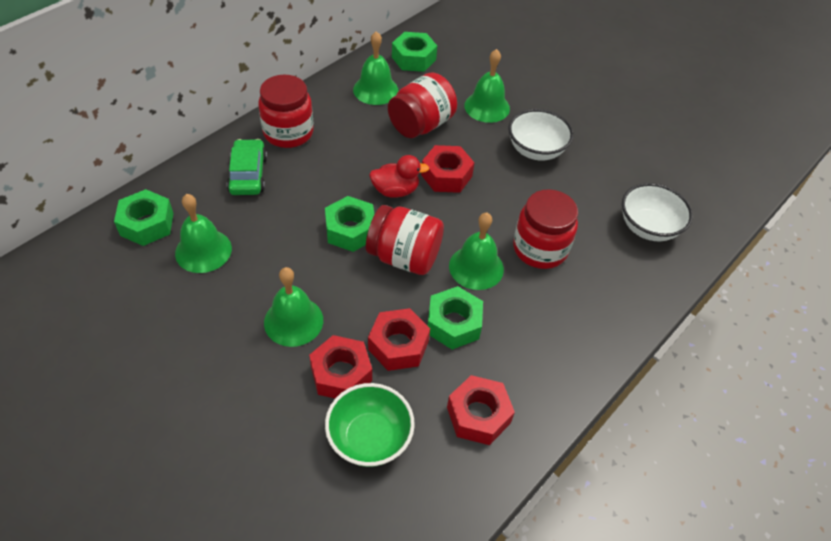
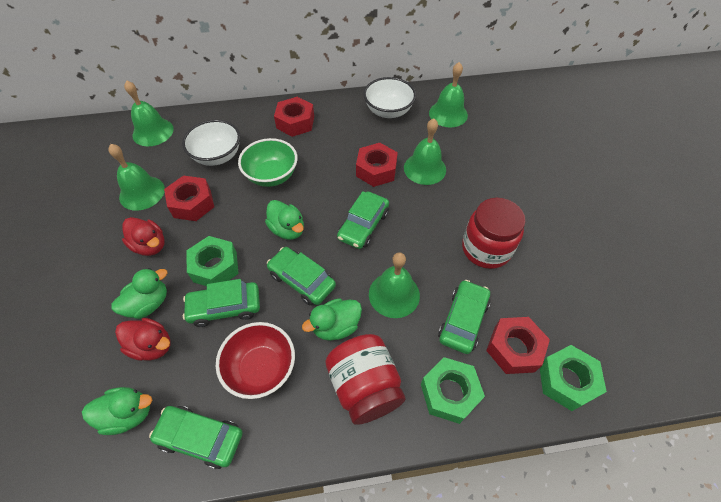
green car: [227,139,267,195] = 1 -> [149,406,243,469] [183,279,260,327] [267,247,336,305] [337,191,389,249] [438,280,490,354] = 5
green duck: none = 0 -> [82,387,152,435] [111,268,167,319] [265,200,304,240] [302,298,362,341] = 4
green nut: [114,189,173,246] [325,196,375,252] [392,32,437,72] [428,286,483,349] = 4 -> [186,236,239,286] [421,357,485,424] [540,345,607,411] = 3
red bowl: none = 0 -> [216,322,295,399] = 1
red duck: [369,155,429,198] = 1 -> [115,318,170,361] [122,217,165,256] = 2
red jar: [258,75,314,148] [366,205,444,275] [388,72,457,138] [513,189,578,269] = 4 -> [325,334,406,425] [462,198,525,269] = 2

